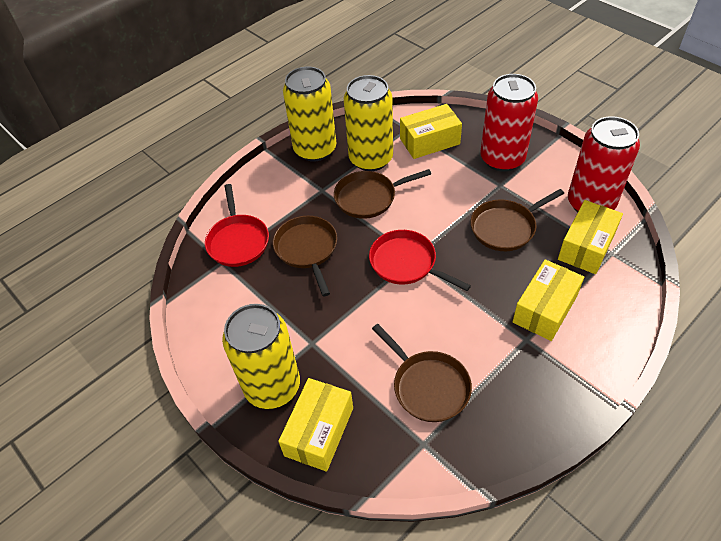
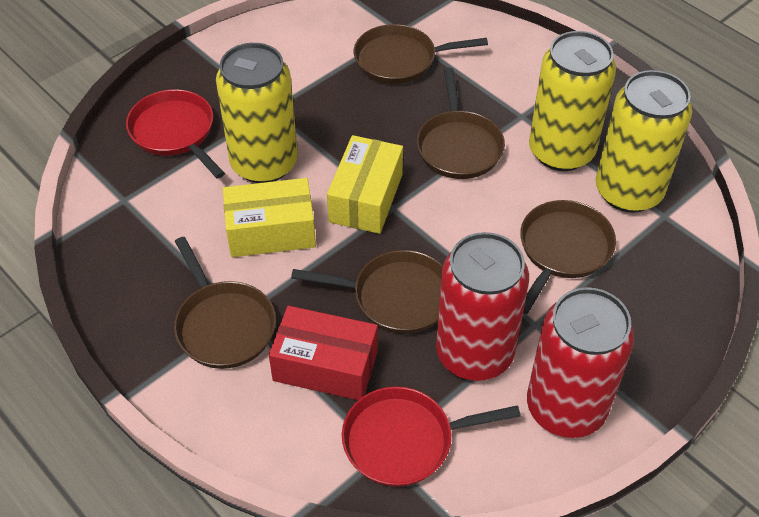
brown pan: [273,216,337,296] [334,169,431,219] [372,324,472,422] [470,189,564,251] = 4 -> [174,237,276,369] [291,250,443,334] [354,24,488,84] [417,68,505,179] [520,200,616,314] = 5
red box: none = 0 -> [269,306,378,400] = 1
yellow box: [278,378,353,472] [400,104,462,159] [513,259,584,341] [558,200,623,274] = 4 -> [223,178,316,257] [327,135,403,234] = 2

